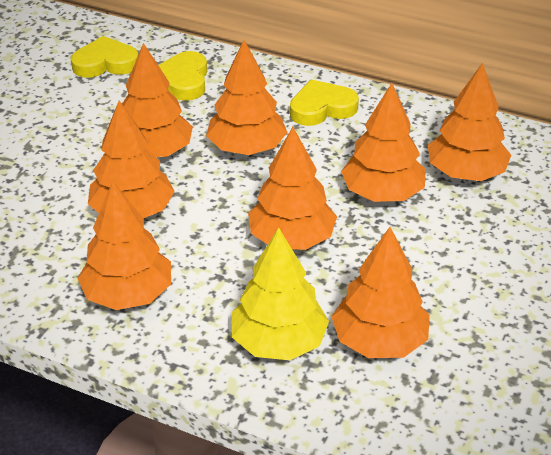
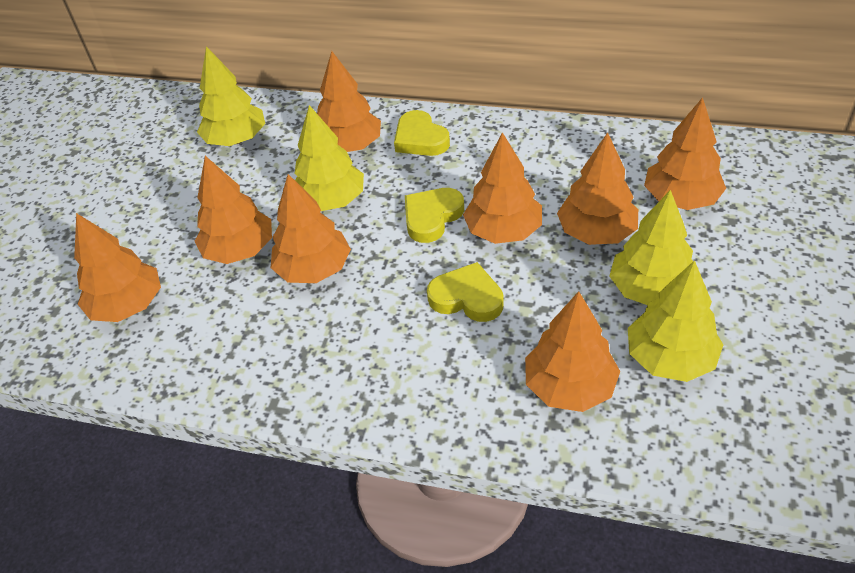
yellow tree: [231,228,329,360] = 1 -> [197,46,265,146] [295,105,364,211] [609,190,693,305] [628,260,723,382] = 4

